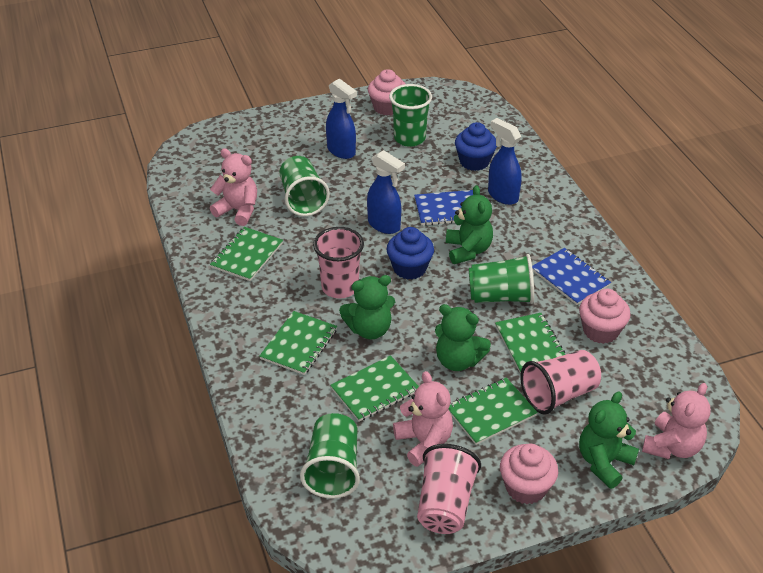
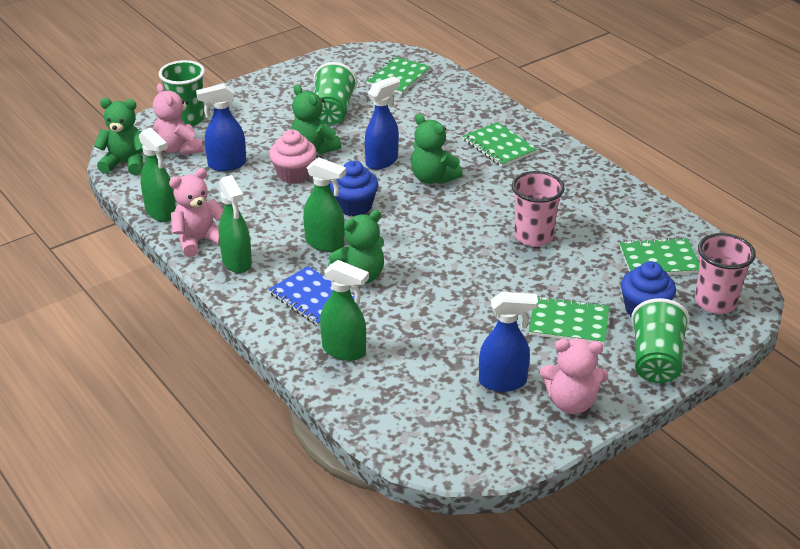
blue notebook: [414,190,473,226] [532,248,611,305] = 2 -> [269,266,355,326] = 1
green cup: [280,156,330,216] [300,413,360,499] [389,84,432,147] [469,254,534,304] = 4 -> [159,60,205,126] [313,62,357,125] [631,298,690,383] = 3
green notebook: [210,227,283,281] [260,311,337,375] [330,355,419,422] [448,378,538,445] [495,313,565,374] = 5 -> [366,56,431,94] [463,122,537,167] [529,296,609,345] [619,237,699,275] = 4
green spray bottle: none = 0 -> [139,128,176,222] [218,175,252,273] [303,157,346,252] [320,260,369,361] = 4
pink cup: [313,227,364,299] [417,444,481,534] [520,350,601,415] = 3 -> [512,171,565,247] [695,233,756,314] = 2
pink cupcake: [368,69,406,116] [500,444,558,504] [579,289,631,344] = 3 -> [269,130,317,184] = 1

